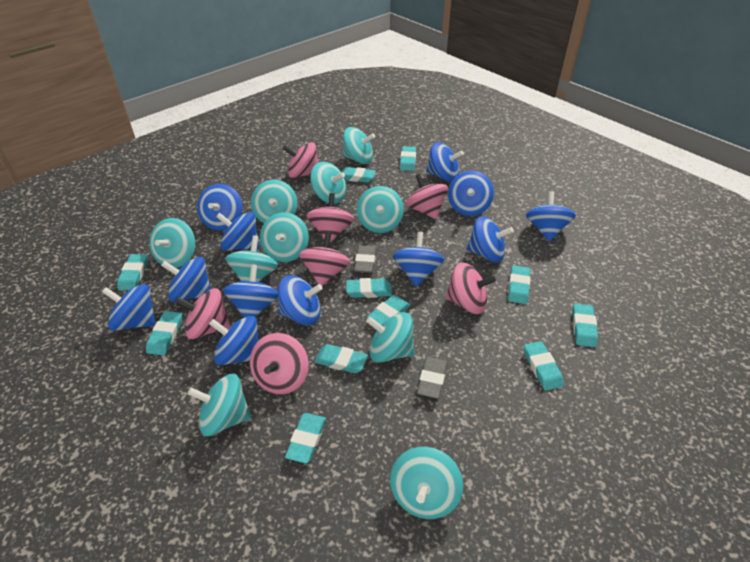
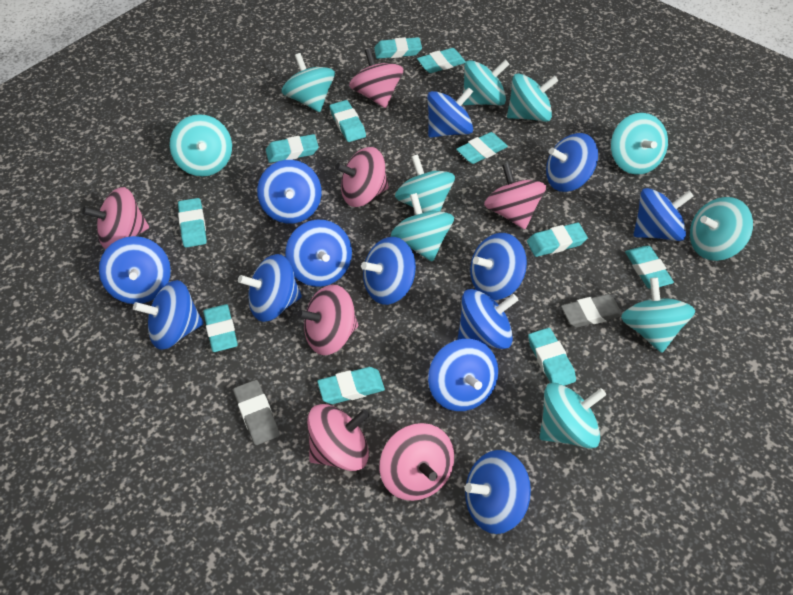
blue spinning top: [102,284,156,331] [161,257,211,302] [197,184,242,231] [209,316,259,365] [216,212,259,251] [223,264,278,317] [278,275,323,325] [393,232,444,287] [427,142,464,182] [448,170,494,216] [467,216,514,263] [526,191,576,242] = 12 -> [99,236,171,304] [133,280,204,350] [238,254,302,322] [257,160,322,224] [285,219,352,287] [361,237,416,305] [427,87,473,138] [428,339,498,411] [458,289,518,349] [465,450,531,534] [470,233,527,300] [546,133,598,192] [634,188,694,241] = 13

